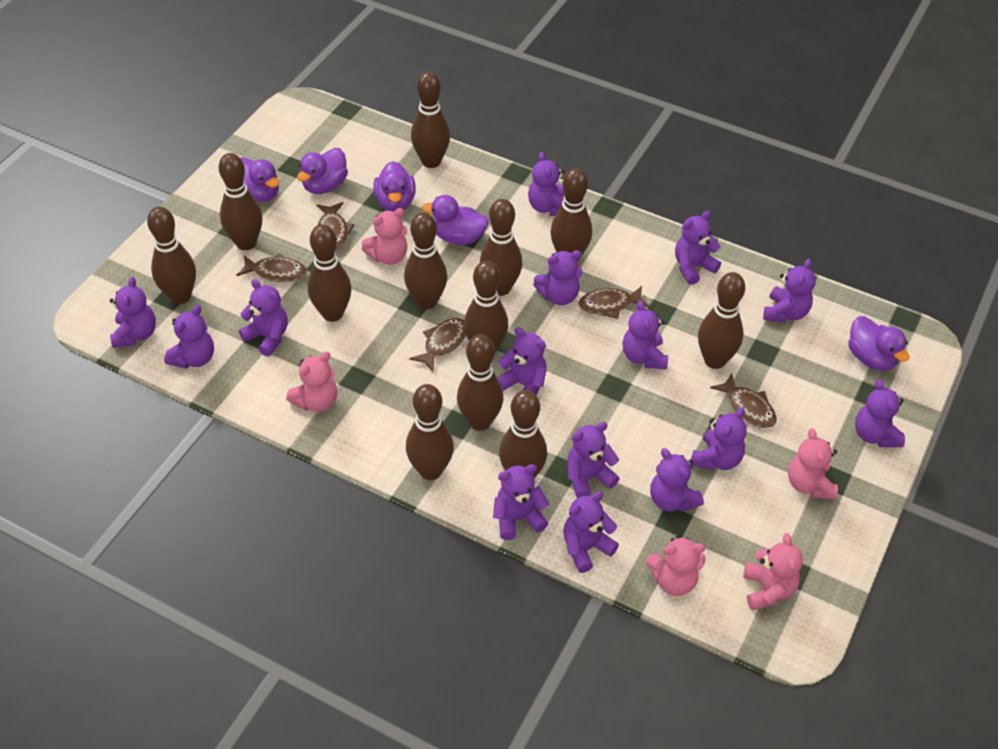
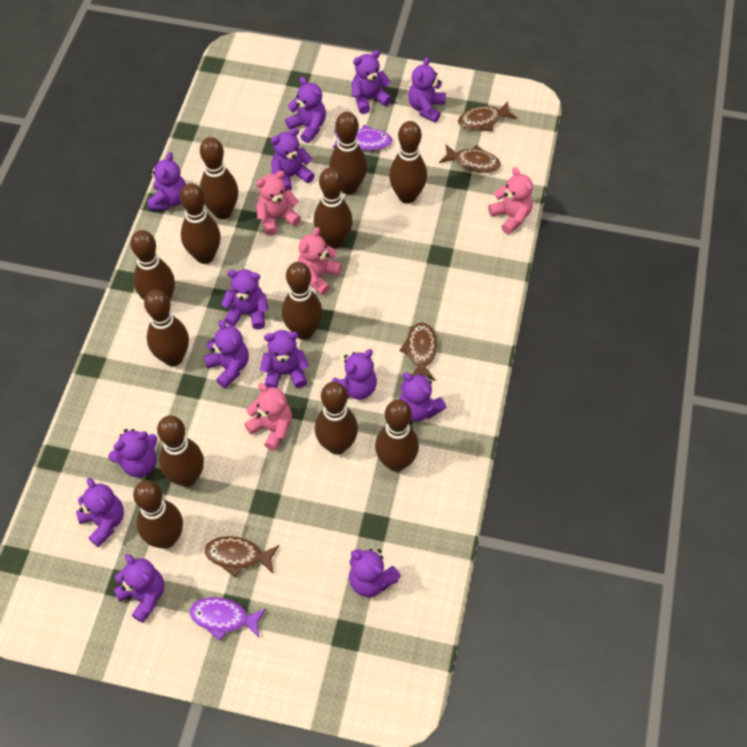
brown fish: [236,253,307,282] [316,202,354,250] [409,318,466,372] [579,286,650,319] [710,373,777,428] = 5 -> [205,536,279,577] [400,323,437,381] [439,144,501,173] [458,101,517,132] = 4
pink teddy bear: [286,352,338,412] [362,208,407,265] [646,535,705,596] [743,533,803,611] [788,428,838,500] = 5 -> [244,383,292,451] [256,171,301,236] [298,227,342,295] [488,167,533,234] = 4
purple duck: [240,157,279,202] [297,148,348,194] [373,161,416,212] [422,195,489,245] [848,316,909,371] = 5 -> none = 0
purple fish: none = 0 -> [190,597,266,641] [332,125,393,151] = 2
purple teddy bear: [110,277,156,348] [164,305,214,369] [239,279,288,357] [493,464,549,540] [497,327,547,395] [528,152,564,216] [533,250,582,305] [563,491,619,573] [567,422,620,498] [622,300,668,369] [650,448,704,512] [675,211,721,285] [691,407,747,471] [763,259,816,323] [855,379,905,447] = 15 -> [76,478,124,547] [108,429,158,477] [114,554,164,623] [148,152,186,211] [204,320,249,388] [221,269,269,330] [260,330,309,388] [271,128,315,192] [285,77,326,143] [331,349,377,400] [349,549,401,597] [352,50,392,114] [399,372,446,422] [408,57,446,122] = 14

